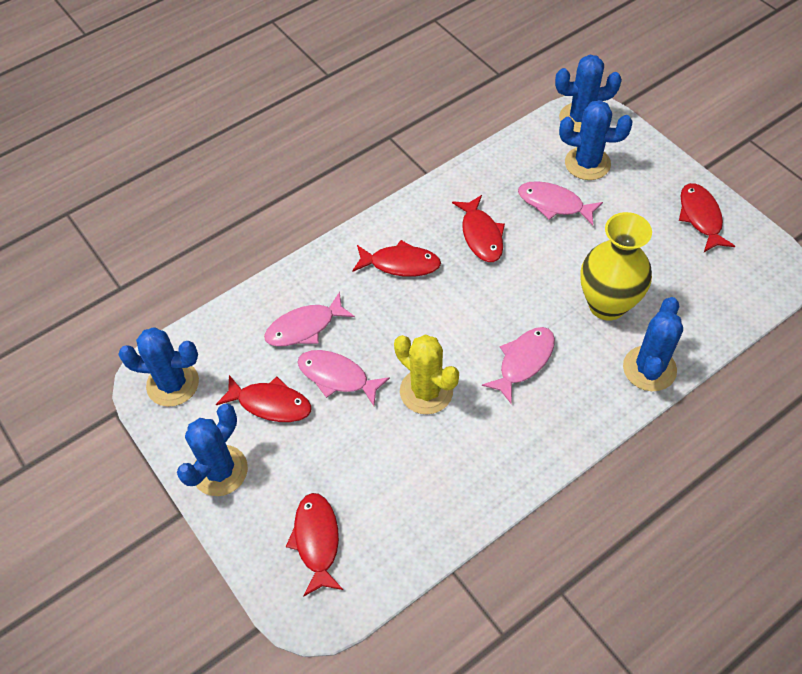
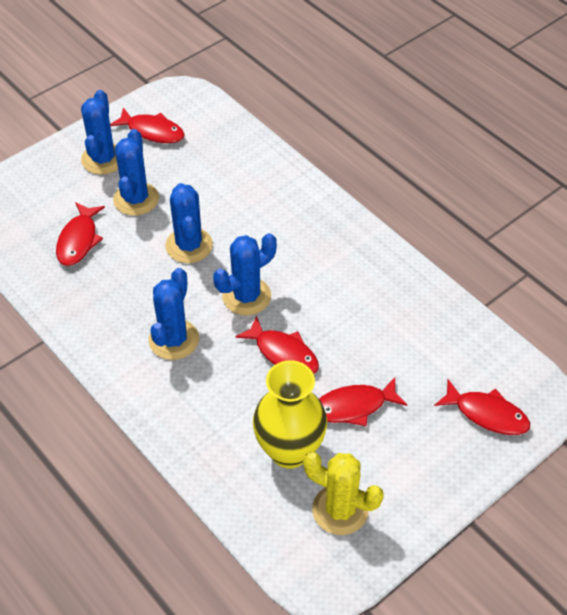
pink fish: [264,292,355,346] [298,350,390,406] [482,327,555,404] [518,181,603,226] = 4 -> none = 0

